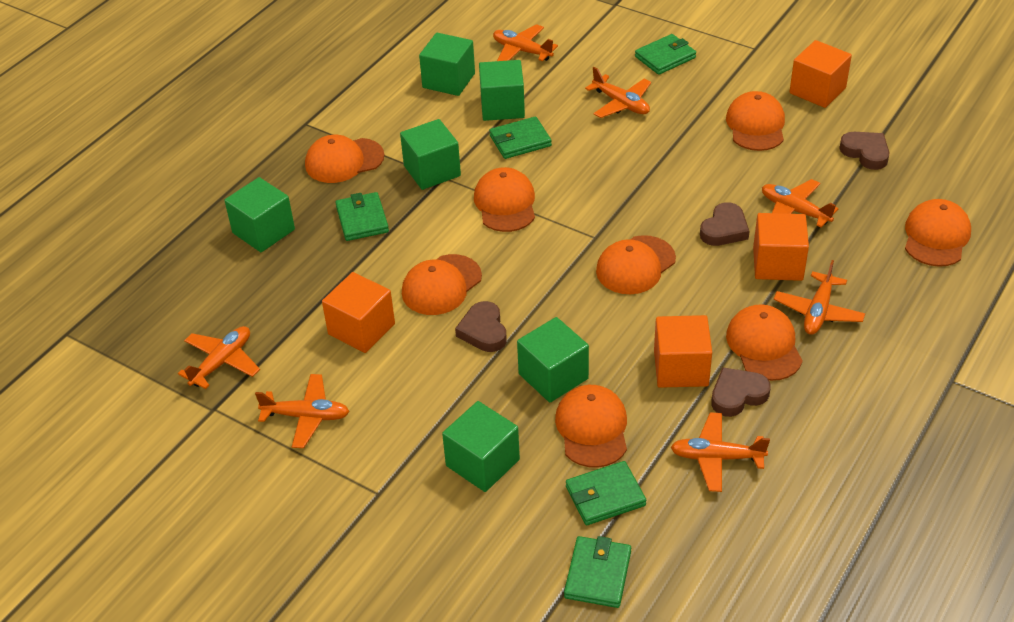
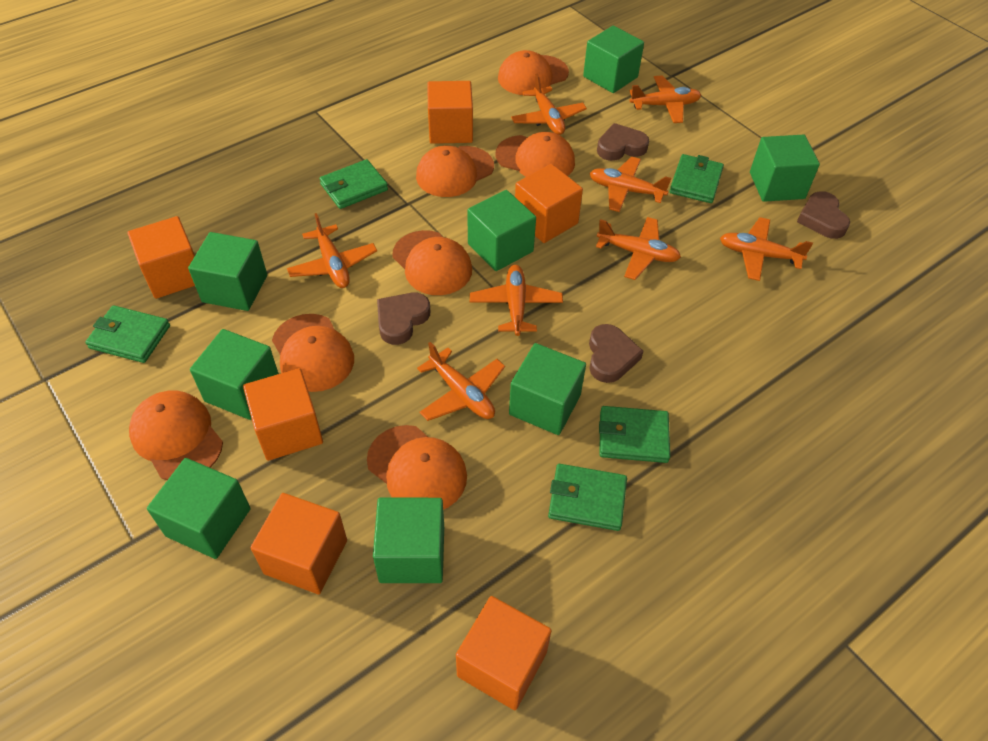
green cube: [224,177,295,252] [400,119,461,190] [419,33,475,96] [442,401,520,492] [479,60,525,121] [517,317,589,403] = 6 -> [147,458,251,559] [188,232,267,311] [190,329,279,420] [373,497,444,583] [467,190,536,271] [509,343,586,435] [583,26,644,93] [750,135,820,202] = 8
orange cap: [305,135,384,183] [402,254,482,315] [474,167,535,232] [555,385,627,468] [596,235,676,294] [726,91,785,151] [726,304,803,381] [905,199,971,267] = 8 -> [129,390,223,480] [272,314,354,392] [367,425,467,510] [392,230,472,295] [416,146,494,197] [496,132,575,177] [498,50,569,95] = 7
orange cube: [322,272,395,353] [654,315,712,388] [753,213,809,281] [789,40,852,108] = 4 -> [127,216,195,299] [243,368,323,461] [251,493,347,594] [427,81,473,144] [456,596,552,710] [515,164,583,243] = 6
orange plane: [178,326,260,389] [255,374,350,448] [493,24,558,61] [585,67,651,118] [671,412,770,492] [762,179,839,228] [774,260,865,335] = 7 -> [287,213,377,288] [417,342,505,421] [470,265,563,336] [511,74,587,135] [589,157,671,212] [596,217,681,280] [630,75,701,123] [720,217,813,281] = 8

